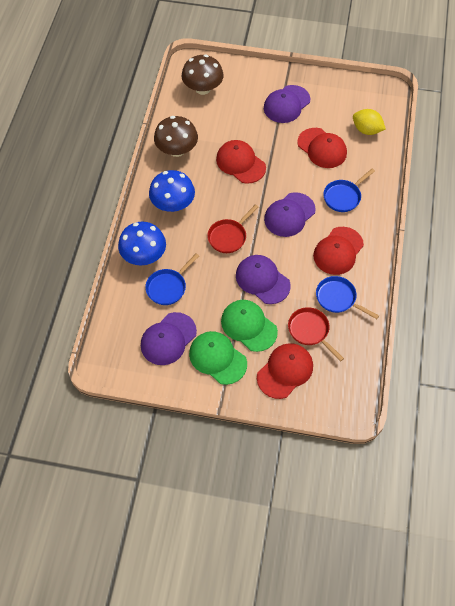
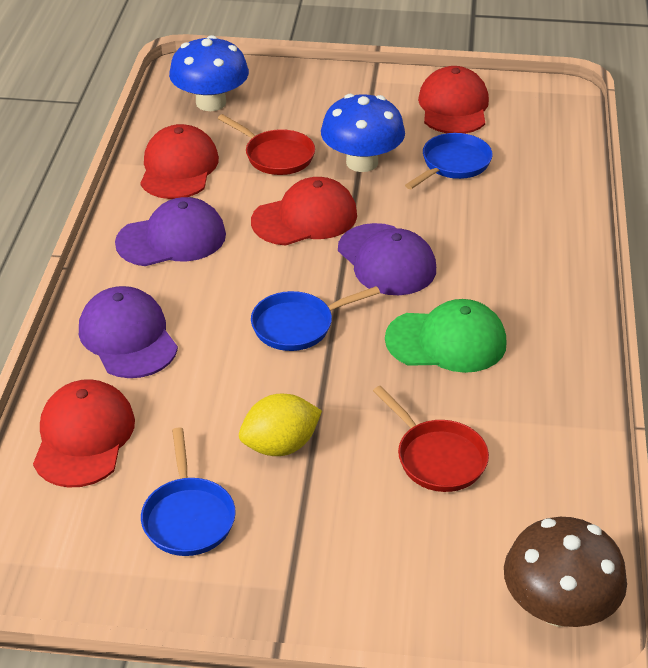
brown mushroom: [154,116,198,157] [181,54,224,95] = 2 -> [504,517,627,627] = 1
green cap: [189,331,247,385] [221,300,278,352] = 2 -> [385,299,507,373] = 1
purple cap: [141,312,197,365] [236,255,291,304] [264,85,311,123] [264,192,316,237] = 4 -> [79,286,178,378] [115,197,226,266] [338,223,436,295] = 3

